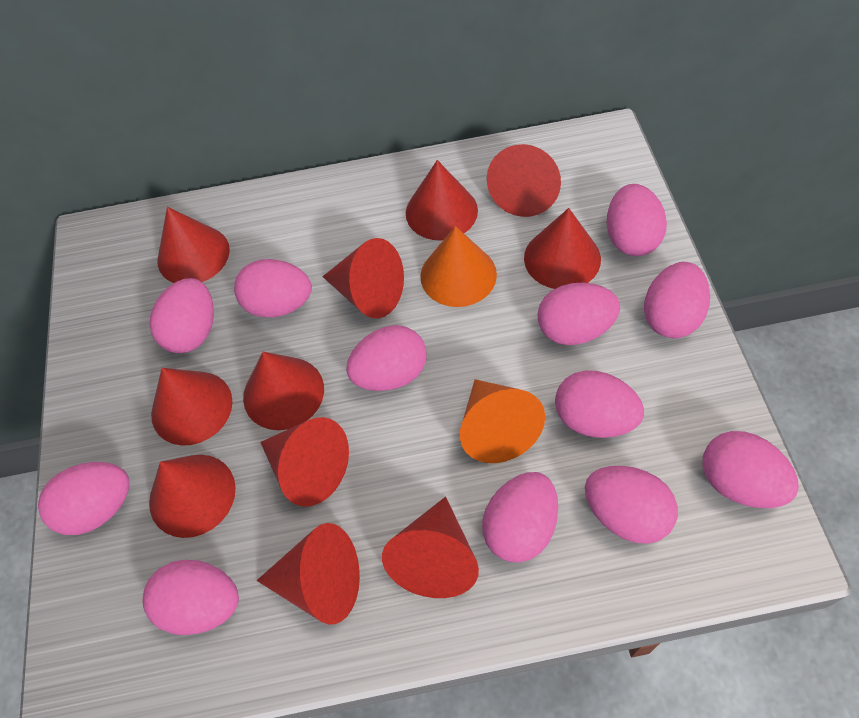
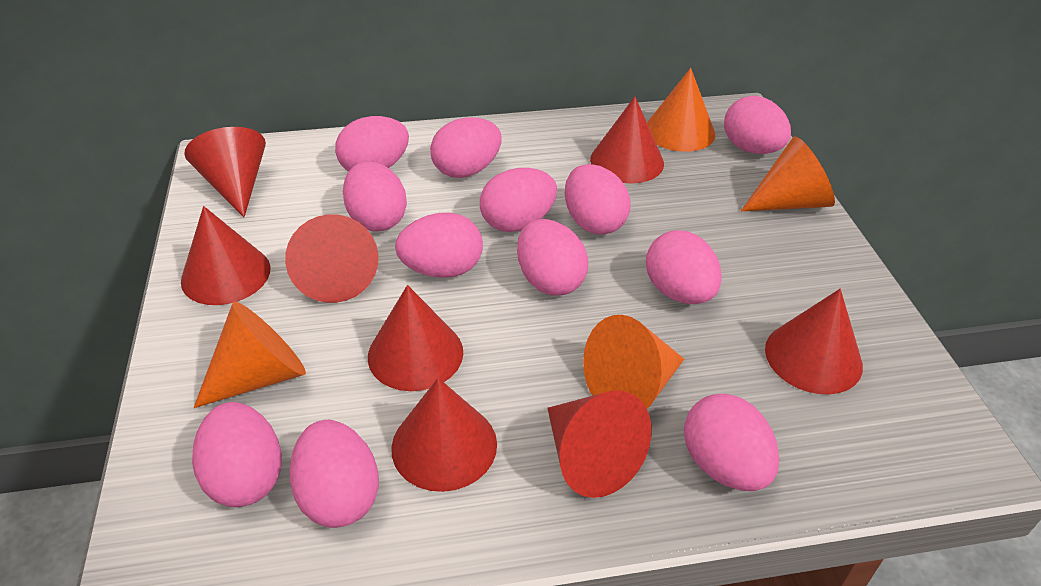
orange cone: [420,226,497,307] [460,379,545,463] = 2 -> [194,302,306,408] [583,315,684,409] [647,68,715,152] [741,137,835,211] = 4
red cone: [149,455,236,538] [151,368,233,445] [158,207,230,283] [243,352,324,430] [257,523,360,625] [260,417,349,507] [322,238,404,318] [382,497,479,598] [406,160,478,240] [487,144,561,217] [524,208,601,289] = 11 -> [181,206,270,305] [184,127,266,217] [285,214,378,303] [368,285,463,391] [391,378,497,492] [547,391,651,498] [590,97,664,184] [765,289,863,395] = 8

